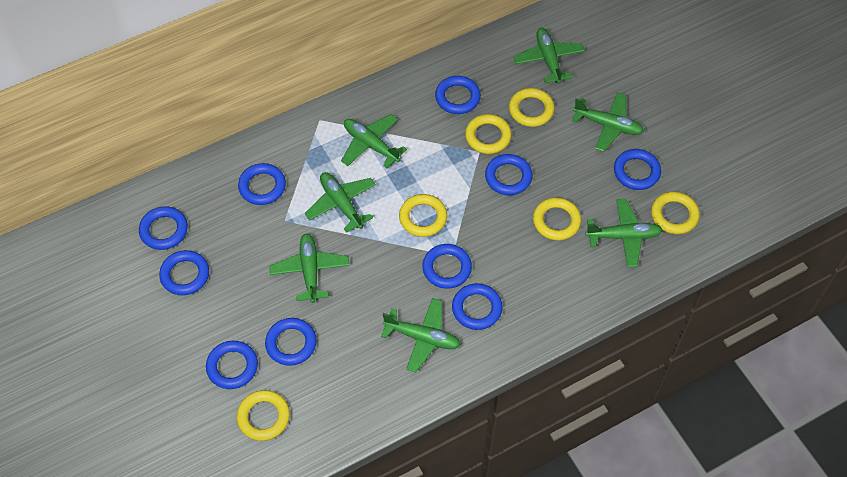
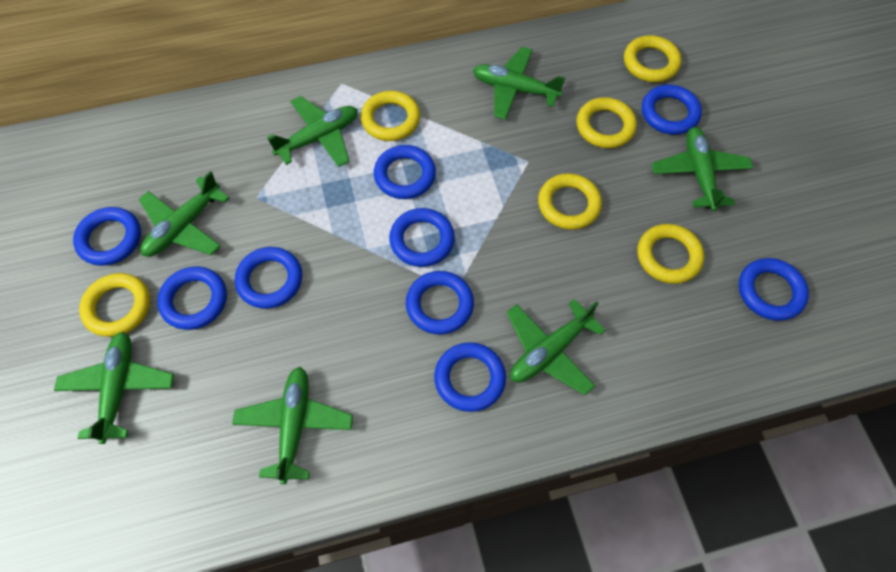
blue ring: [139,206,188,250] [159,250,209,295] [206,341,258,389] [238,163,286,205] [265,318,317,366] [422,244,472,289] [435,76,481,114] [452,283,503,330] [485,154,532,195] [614,149,661,190] = 10 -> [73,207,141,266] [157,267,227,330] [235,247,302,309] [374,145,436,199] [389,208,455,267] [406,271,474,335] [434,342,506,412] [642,85,702,135] [739,258,809,321] = 9

